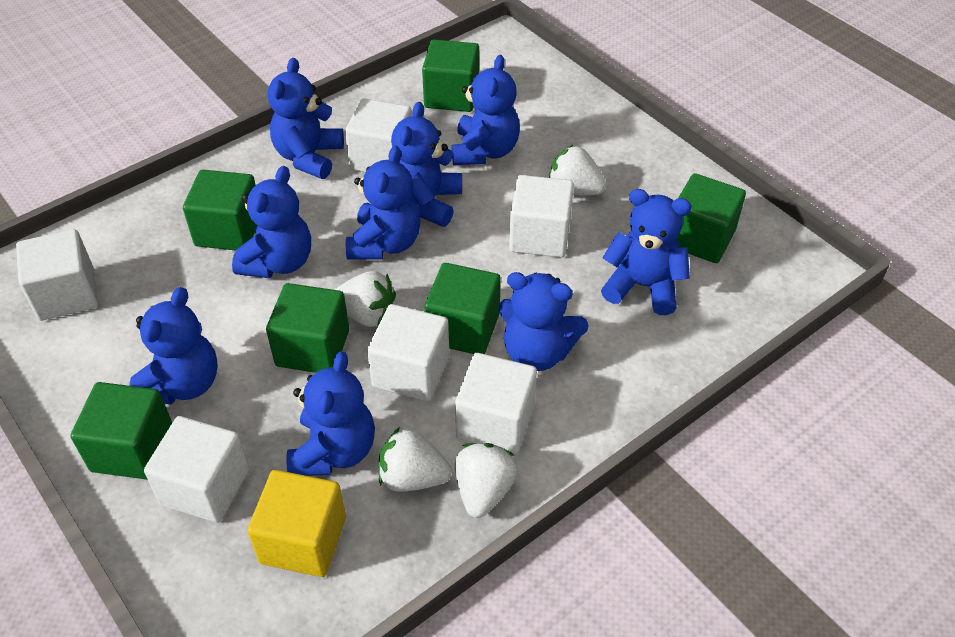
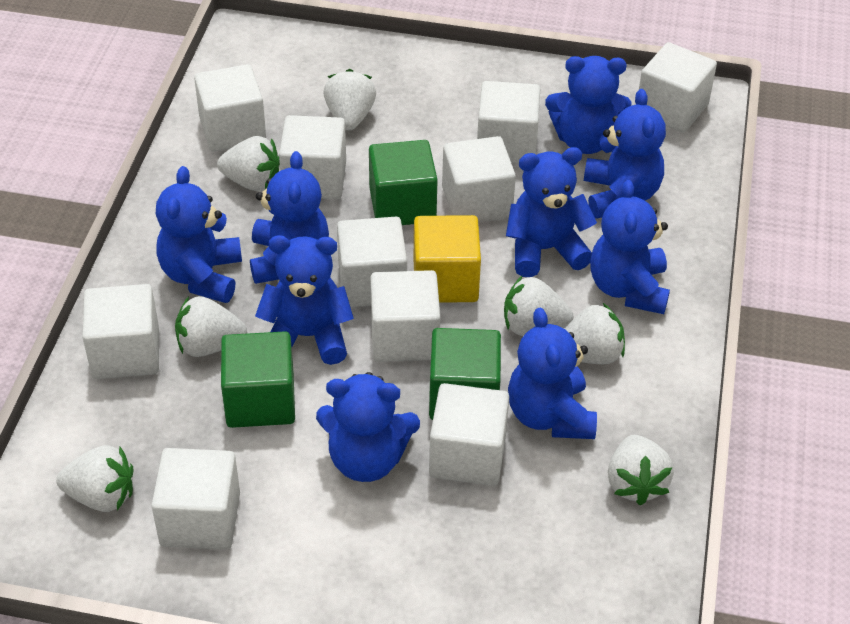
green cube: [70,382,172,480] [183,170,257,251] [266,283,349,373] [422,40,479,112] [424,263,501,354] [676,173,746,263] = 6 -> [221,331,295,428] [369,140,438,225] [429,328,501,420] = 3
white cube: [16,229,98,321] [144,416,249,523] [345,98,412,172] [367,304,449,401] [455,353,537,453] [509,175,574,258] = 6 -> [82,284,159,379] [151,448,240,550] [194,64,266,152] [279,115,346,199] [337,217,407,307] [370,270,440,362] [429,383,509,486] [442,136,516,223] [477,81,540,163] [639,42,717,133] = 10
white strawberry: [335,271,396,327] [378,427,452,492] [455,443,518,518] [549,145,606,195] = 4 -> [56,445,133,512] [175,296,247,357] [217,136,280,191] [324,69,376,131] [504,276,573,336] [565,303,625,364] [608,435,674,506] = 7

